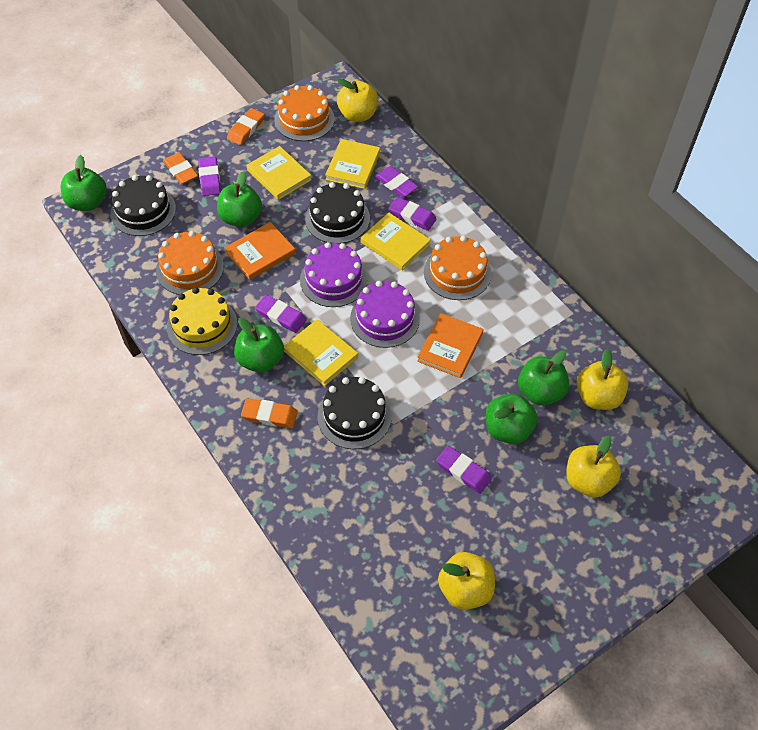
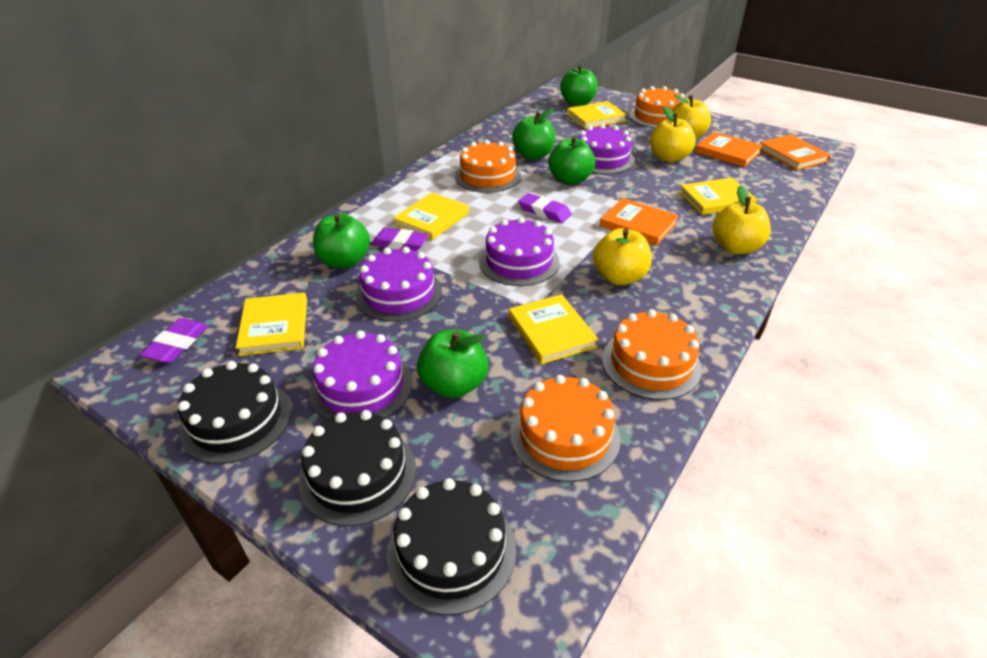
orange book: [225,222,296,280] [417,313,483,378] = 2 -> [600,198,679,245] [695,132,763,167] [760,134,831,170] = 3
orange cake: [156,231,224,295] [274,85,335,141] [424,236,491,300] = 3 -> [455,140,521,193] [510,375,620,482] [602,309,702,400] [629,86,685,128] = 4
orange eraser: [163,152,198,184] [227,108,264,145] [241,398,298,428] = 3 -> none = 0
purple cake: [300,242,368,307] [350,281,420,348] = 2 -> [310,330,412,420] [356,247,442,322] [479,217,559,286] [578,124,635,174] = 4
purple eraser: [198,156,221,196] [255,295,307,333] [375,166,418,198] [389,197,437,231] [436,446,492,494] = 5 -> [139,318,208,363] [371,228,429,251] [518,193,572,223] = 3
yellow book: [247,146,311,200] [284,319,358,386] [325,139,380,189] [361,213,431,271] = 4 -> [236,292,307,356] [393,192,469,240] [509,294,599,364] [567,101,627,129] [679,178,757,215] = 5
yellow cake: [167,287,237,355] = 1 -> none = 0

